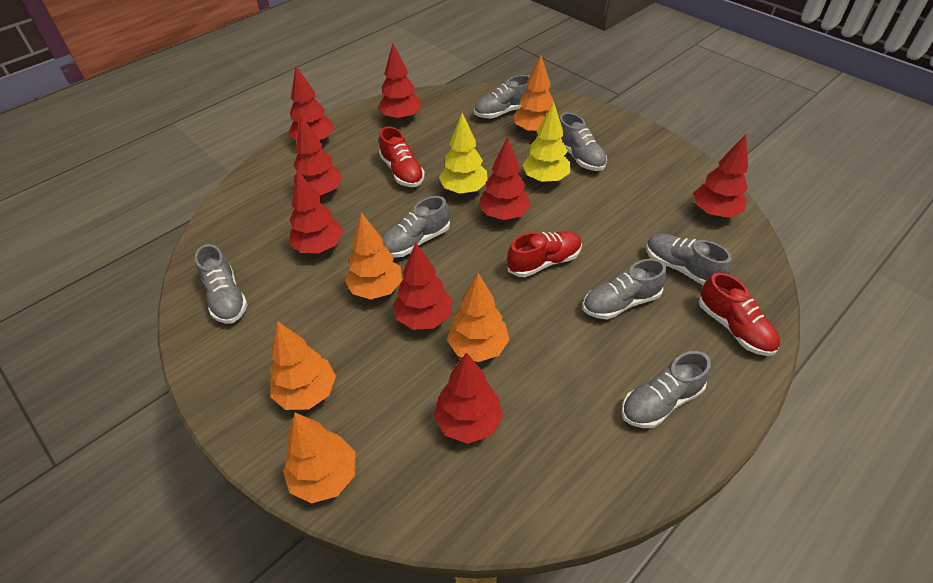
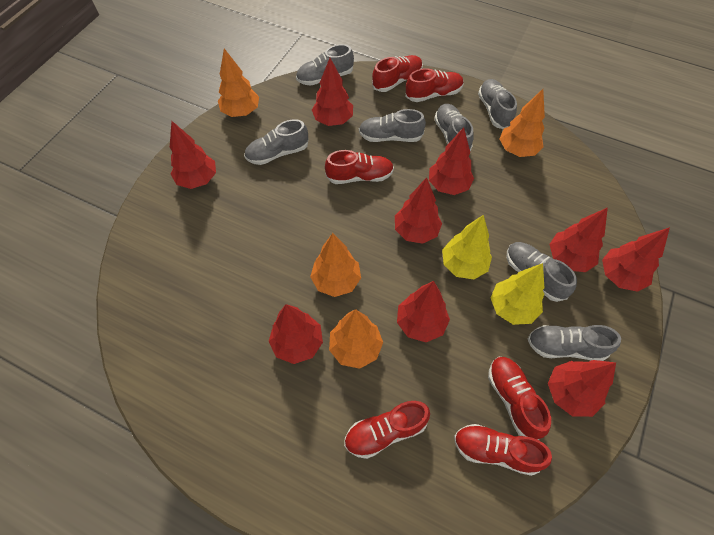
orange tree: [270,321,336,410] [283,413,355,503] [345,212,402,299] [447,273,510,362] [513,55,553,134] = 5 -> [218,48,259,117] [310,233,361,297] [329,309,383,369] [500,89,545,157] = 4
red shoe: [379,126,425,187] [507,231,582,277] [698,273,780,356] = 3 -> [325,150,394,184] [344,401,430,459] [372,55,423,92] [405,68,464,102] [454,424,552,476] [488,356,551,440] = 6
red tree: [288,66,334,141] [289,170,343,254] [293,116,343,197] [378,43,421,121] [393,243,453,330] [434,352,503,444] [479,137,530,220] [693,134,748,218] = 8 -> [170,121,216,189] [268,304,323,364] [312,58,353,126] [395,177,442,244] [397,281,450,342] [429,127,474,195] [548,360,616,417] [549,207,608,272] [602,227,670,292] = 9

